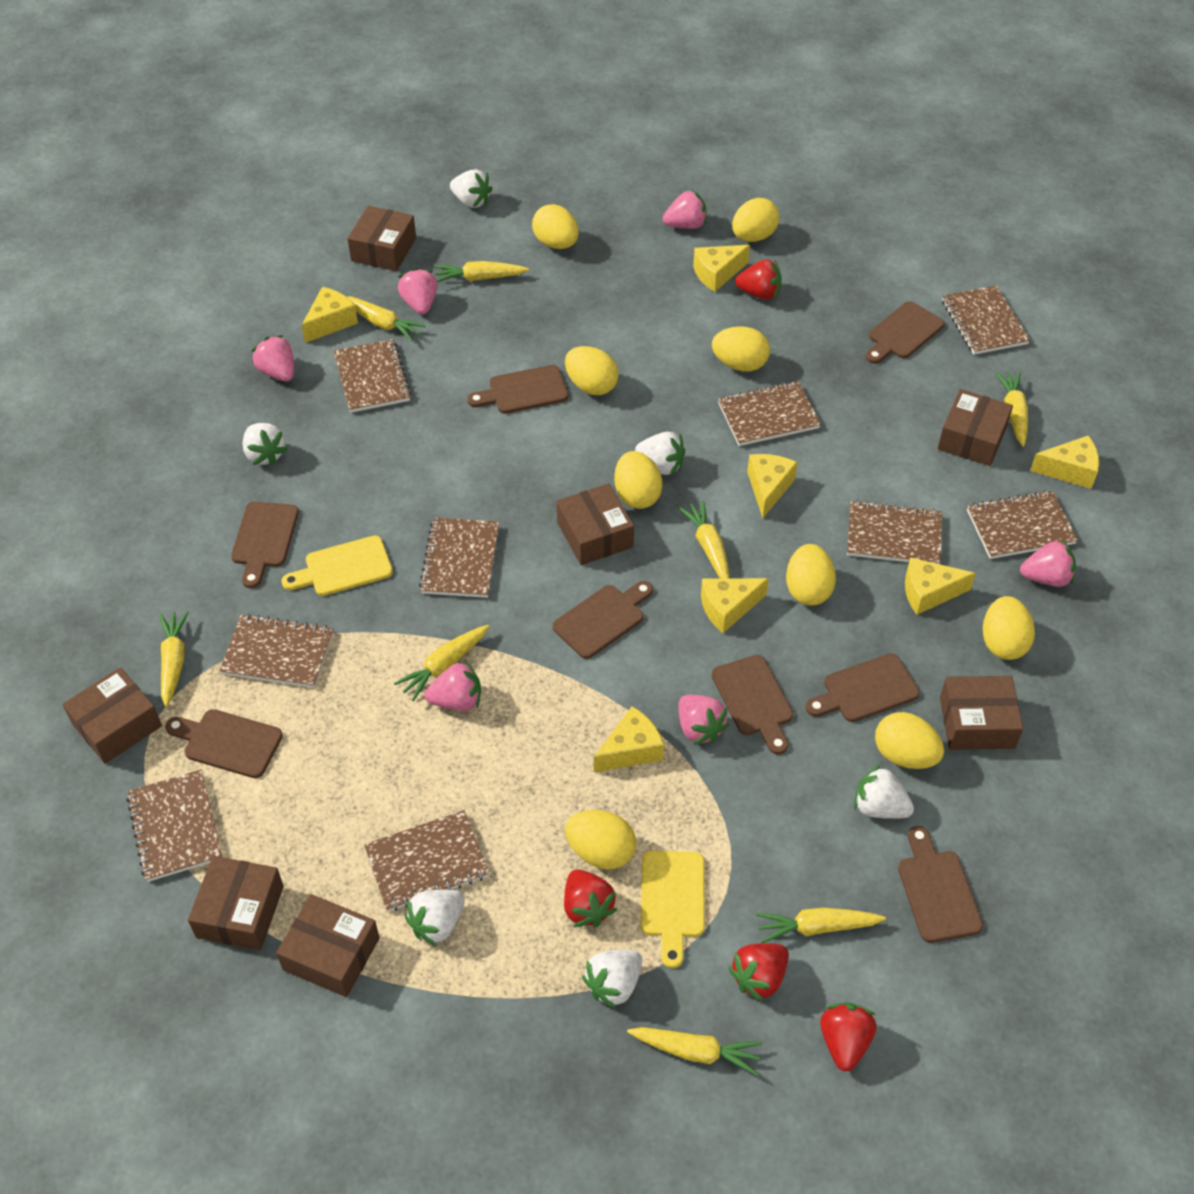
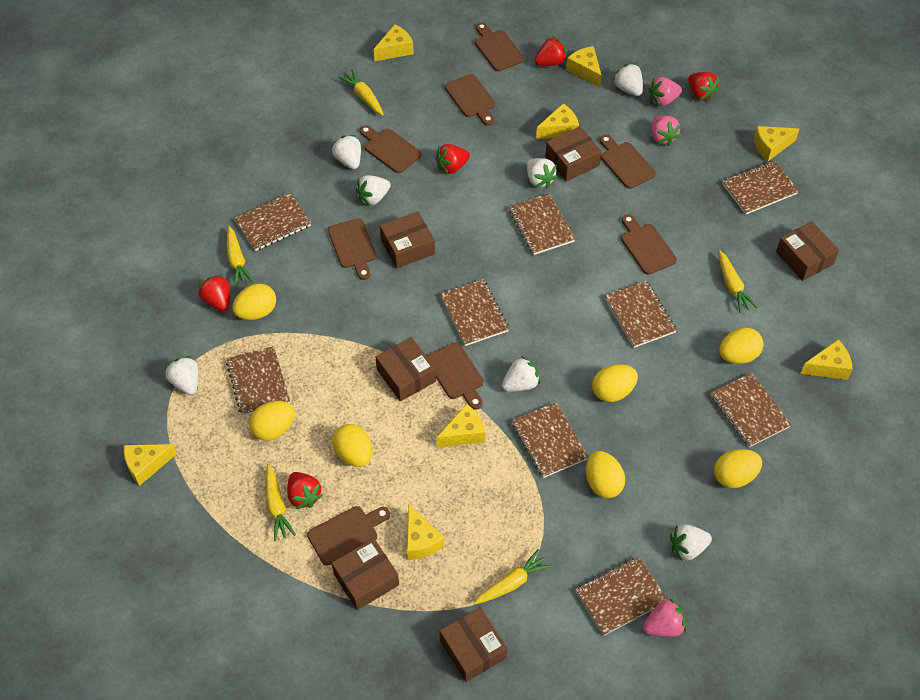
brown box: [63,667,162,764] [188,856,284,950] [276,894,380,997] [347,206,416,271] [557,483,634,565] [938,389,1013,466] [940,676,1023,750] = 7 -> [332,538,399,610] [376,337,436,401] [380,211,435,268] [440,607,507,682] [545,126,601,181] [776,221,839,281] = 6
pink strawberry: [252,335,294,381] [398,268,437,315] [425,661,481,711] [662,190,707,229] [678,695,729,745] [1020,540,1076,587] = 6 -> [643,598,686,637] [648,77,682,106] [652,115,681,146] = 3
red strawberry: [564,869,617,927] [729,943,789,1002] [735,260,782,300] [820,1003,877,1071] = 4 -> [198,275,230,312] [287,472,323,509] [435,144,470,174] [535,36,567,66] [688,72,719,101] = 5
white strawberry: [242,423,288,466] [405,890,465,946] [450,169,493,208] [582,950,642,1009] [635,432,685,475] [854,765,914,819] = 6 -> [165,356,198,395] [332,135,361,169] [356,175,390,206] [502,356,540,392] [527,158,558,188] [613,63,643,96] [670,524,712,561] = 7
yellow carrot: [159,611,189,707] [346,296,426,341] [394,625,489,701] [434,261,529,282] [627,1027,762,1075] [678,500,730,578] [756,908,886,943] [995,371,1028,447] = 8 -> [227,226,254,287] [265,464,296,541] [338,69,384,116] [474,549,552,605] [719,250,758,313] = 5
yellow cheese: [301,287,358,343] [594,706,664,772] [693,245,750,292] [701,578,769,633] [747,454,798,518] [905,557,976,615] [1030,435,1099,489] = 7 -> [124,444,177,486] [374,24,414,61] [407,505,444,560] [437,404,486,447] [536,103,579,139] [566,46,602,87] [754,126,799,162] [800,340,853,380] = 8
yellow cutting board: [281,535,393,596] [641,850,705,968] = 2 -> none = 0
yellow egg: [532,204,579,249] [565,346,619,395] [565,810,636,869] [614,451,662,509] [712,326,770,371] [732,198,780,242] [786,544,836,606] [875,712,944,769] [983,596,1035,660] = 9 -> [233,283,276,320] [249,401,295,441] [332,424,372,467] [586,451,625,498] [592,364,638,402] [714,449,762,488] [719,327,764,364] = 7

